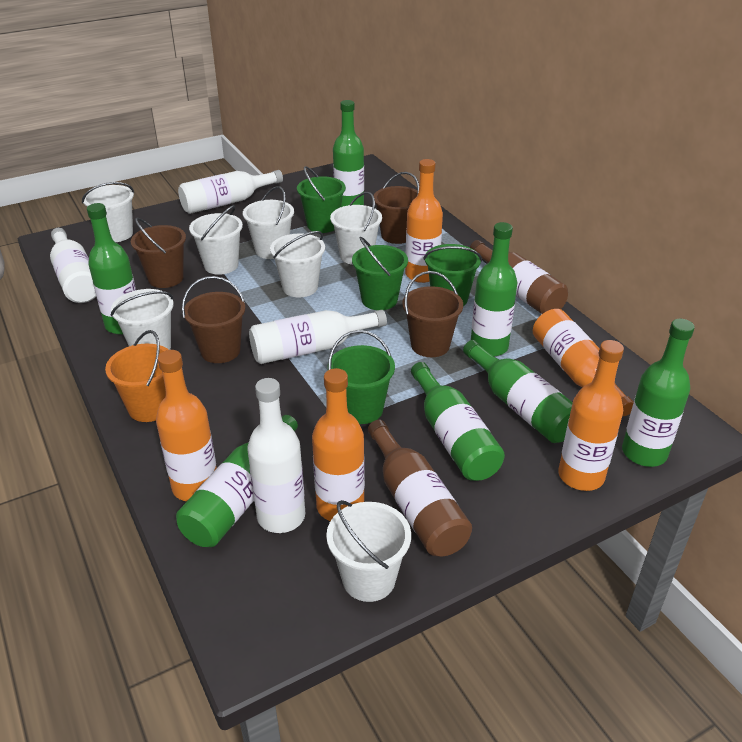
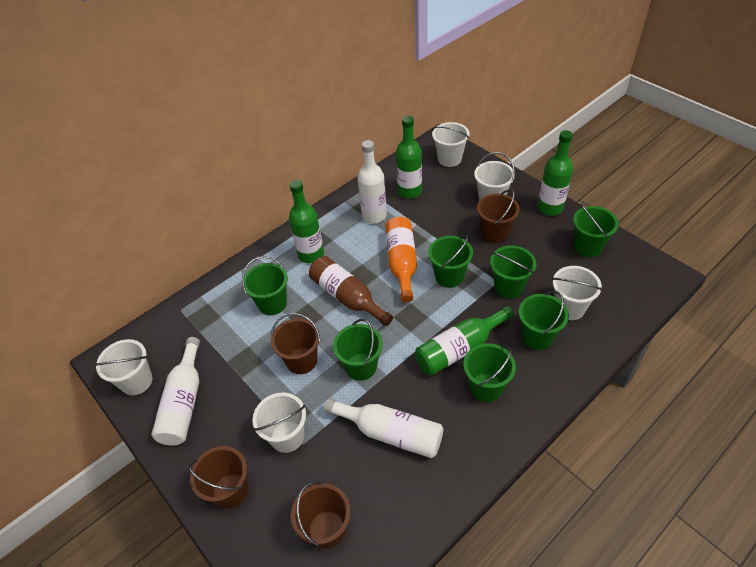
brown bottle: [368,420,472,556] [470,240,568,314] = 2 -> [309,256,393,326] = 1
green bottle: [87,203,136,334] [176,415,298,547] [333,100,364,207] [411,362,505,481] [463,340,573,443] [471,222,518,357] [622,319,695,467] = 7 -> [289,180,324,263] [396,116,422,199] [415,306,514,376] [538,130,573,216] = 4
green bucket: [297,166,346,233] [328,330,395,424] [352,237,408,310] [423,244,482,306] = 4 -> [242,256,288,315] [333,319,383,381] [428,235,473,288] [463,343,516,402] [490,245,536,299] [519,291,569,350] [573,204,619,257] = 7
orange bottle: [156,350,217,501] [312,368,365,521] [405,159,443,283] [533,309,634,416] [558,340,624,491] = 5 -> [385,217,417,303] = 1
orange bucket: [105,330,169,422] = 1 -> none = 0
white bottle: [50,228,96,303] [178,170,283,214] [247,378,305,533] [249,310,387,364] = 4 -> [151,337,200,446] [324,398,443,458] [357,140,387,224] = 3
white bucket: [82,182,134,242] [111,289,174,350] [189,205,243,275] [243,186,294,259] [270,231,325,297] [326,500,411,602] [330,192,382,265] = 7 -> [93,339,153,395] [252,393,306,453] [432,122,470,167] [474,152,515,201] [552,266,602,320] = 5

